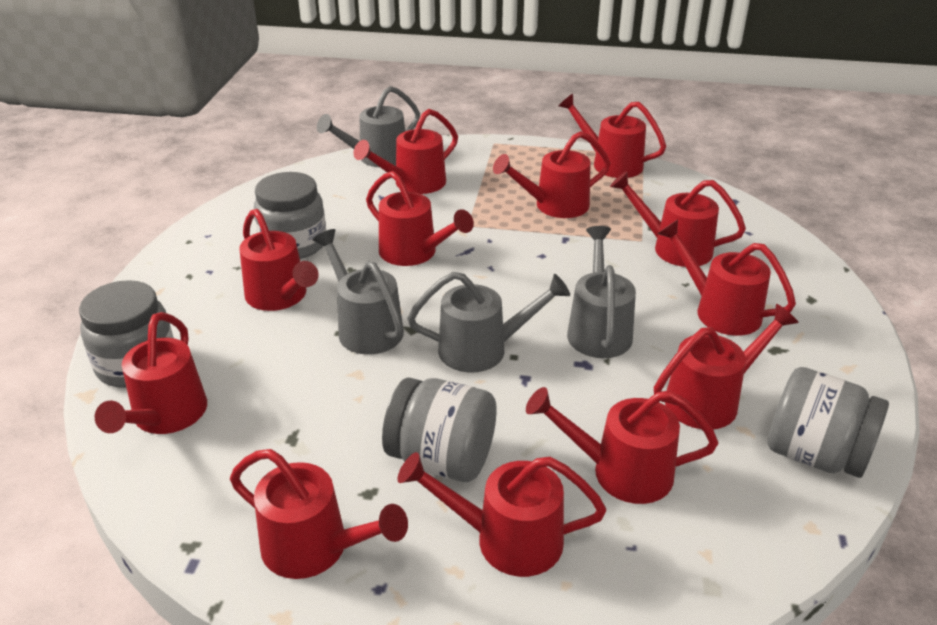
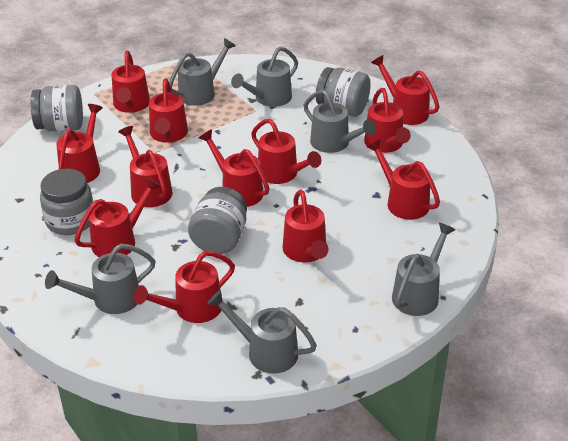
grey watering can: [313,229,404,355] [317,86,420,167] [407,272,570,372] [567,226,636,358] = 4 -> [45,243,156,314] [169,38,236,106] [207,290,317,374] [231,47,298,107] [304,90,376,153] [392,223,455,316] = 6

